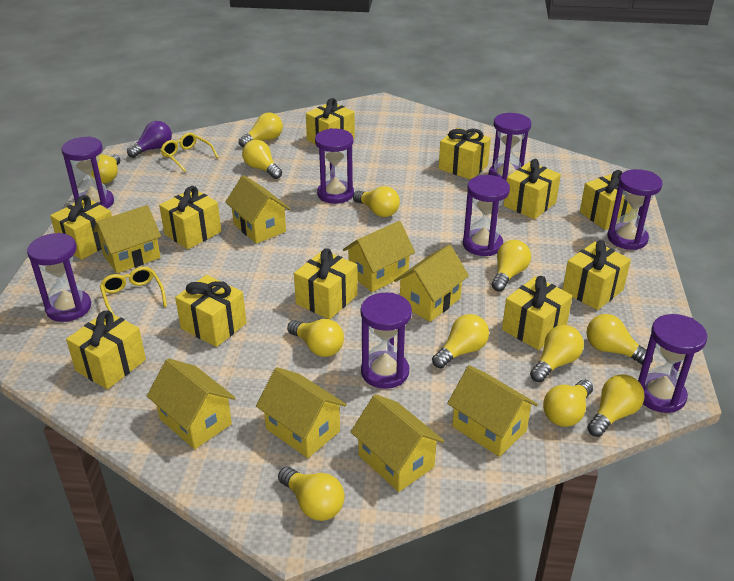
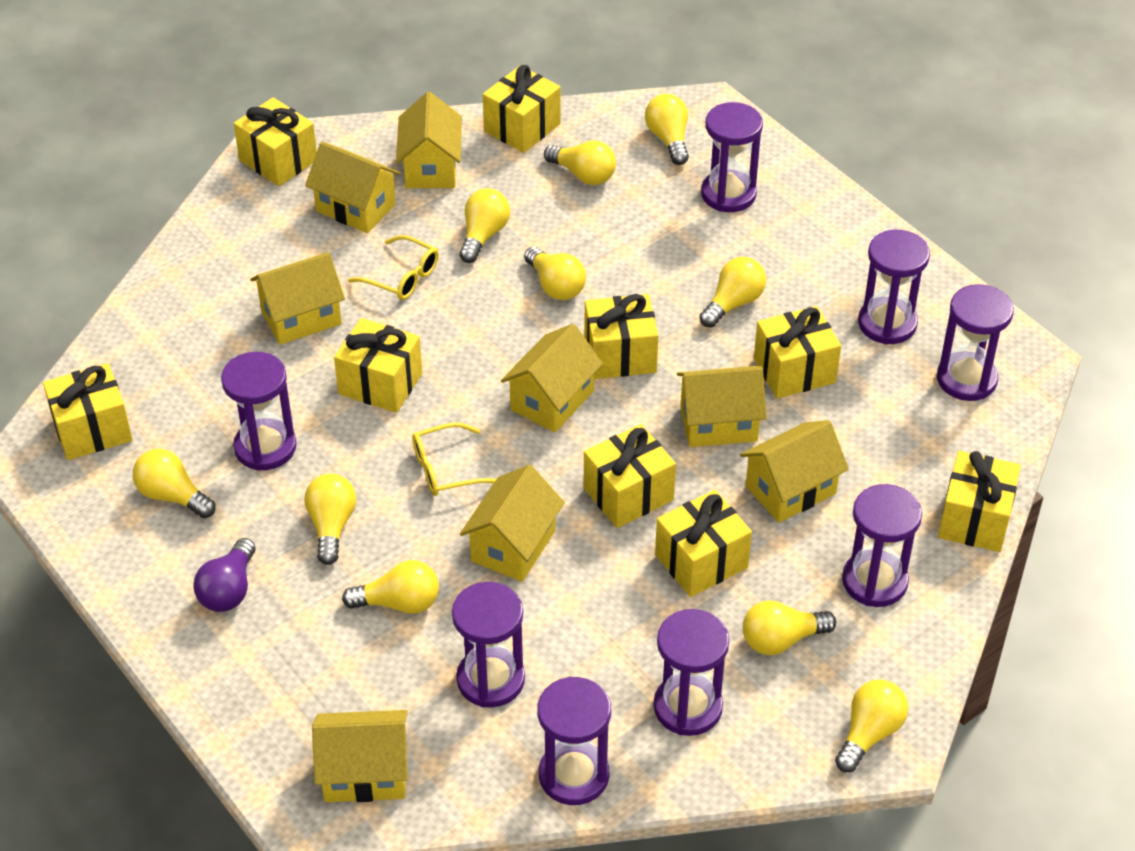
yellow gift: [50,195,112,260] [66,311,146,389] [159,186,221,249] [175,275,247,347] [294,248,358,319] [306,98,355,145] [439,128,491,180] [502,276,572,350] [504,159,561,219] [562,240,631,310] [580,170,638,230] = 11 -> [43,363,133,460] [234,98,317,186] [334,318,422,413] [483,65,561,153] [584,294,659,379] [584,424,676,528] [655,490,752,597] [754,306,841,399] [938,451,1021,552] = 9
yellow light bulb: [91,154,120,184] [239,112,283,147] [242,140,282,179] [278,467,345,521] [287,319,344,357] [353,186,400,217] [432,314,489,368] [492,240,531,292] [530,325,584,382] [543,380,593,427] [586,314,653,365] [587,374,645,437] = 12 -> [133,449,215,518] [304,474,356,565] [342,560,439,614] [460,188,510,263] [524,246,586,300] [544,140,616,185] [645,94,689,165] [699,257,766,328] [743,600,836,655] [835,680,908,772] = 10

